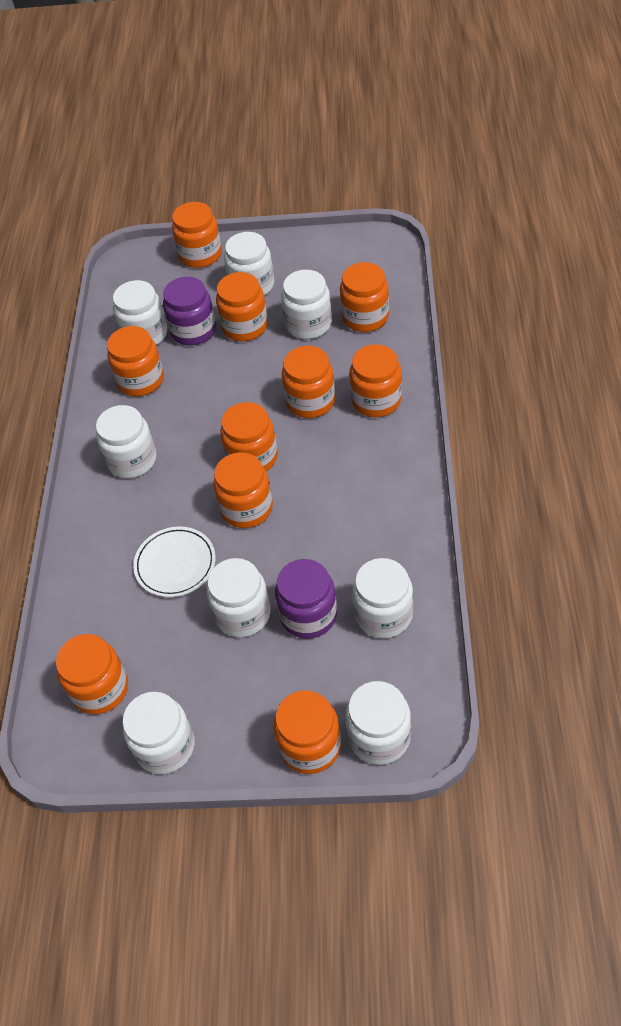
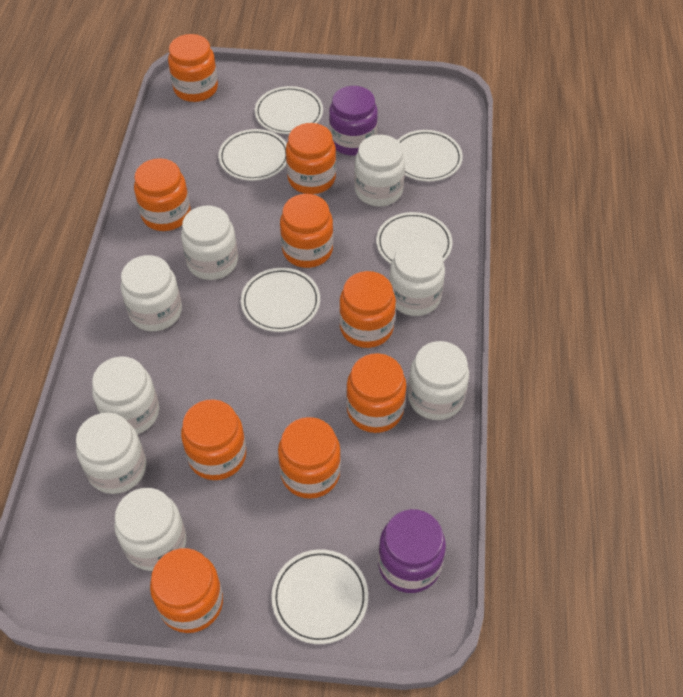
orange jar: [56,634,128,714] [107,326,164,396] [172,202,222,268] [213,452,273,528] [216,272,268,341] [220,402,278,472] [273,690,341,774] [282,346,335,418] [340,262,389,332] [349,344,402,417] = 10 -> [134,158,190,231] [150,548,223,633] [168,34,218,102] [181,399,246,480] [278,417,341,499] [280,194,333,268] [286,123,336,194] [339,271,396,348] [346,353,406,433] = 9
white plate: [133,526,216,597] = 1 -> [218,129,287,181] [241,268,320,332] [255,86,323,134] [271,549,368,644] [376,212,453,264] [397,130,463,181] = 6

